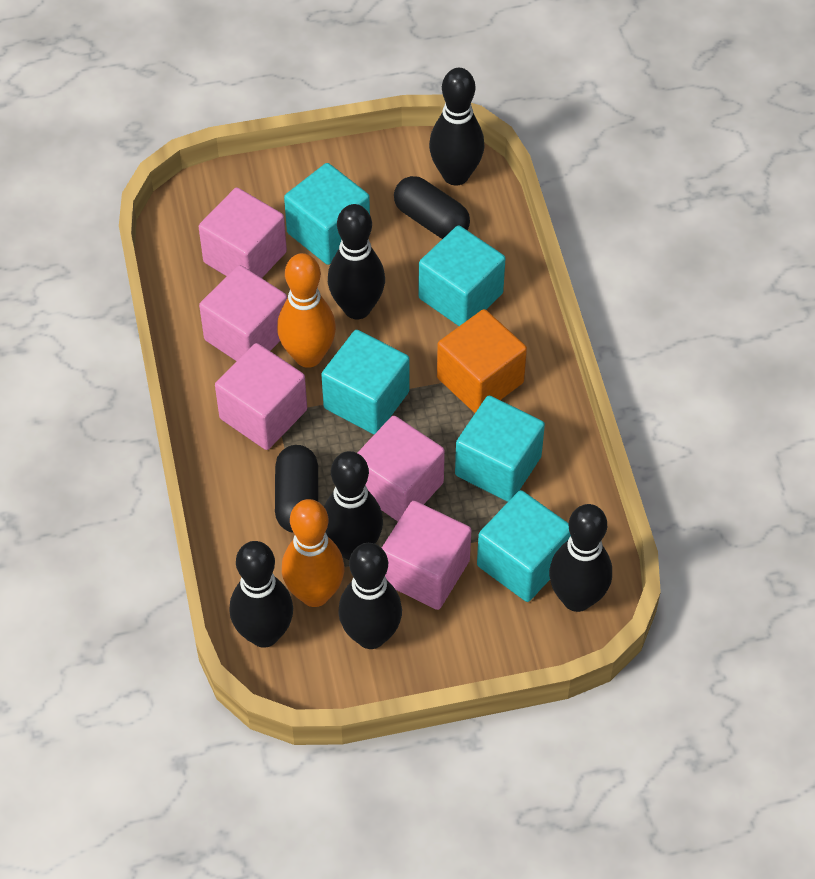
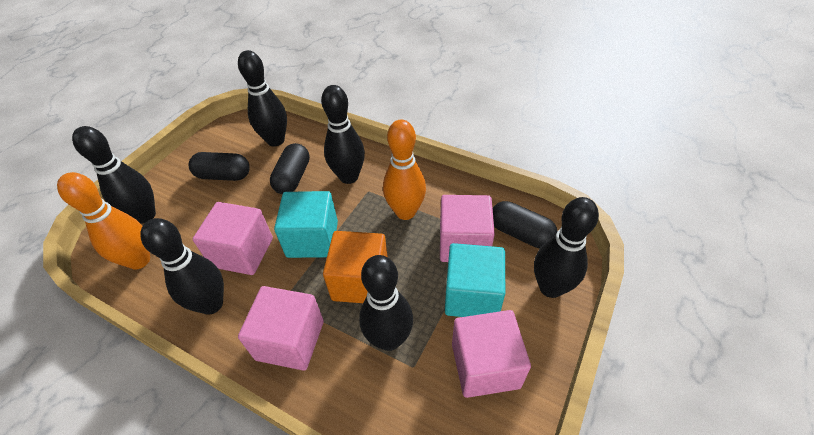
black capsule: [275,445,318,533] [394,176,470,239] = 2 -> [189,152,250,181] [270,143,310,194] [493,201,557,248] = 3
pink cube: [199,188,287,278] [199,265,287,361] [215,343,307,450] [357,416,445,521] [382,501,471,610] = 5 -> [193,202,273,275] [238,286,324,371] [440,195,495,262] [452,310,531,398] = 4
turquoise cube: [284,163,370,265] [321,330,410,434] [418,225,506,326] [455,396,545,502] [477,490,571,602] = 5 -> [274,191,338,258] [445,243,505,317] = 2

